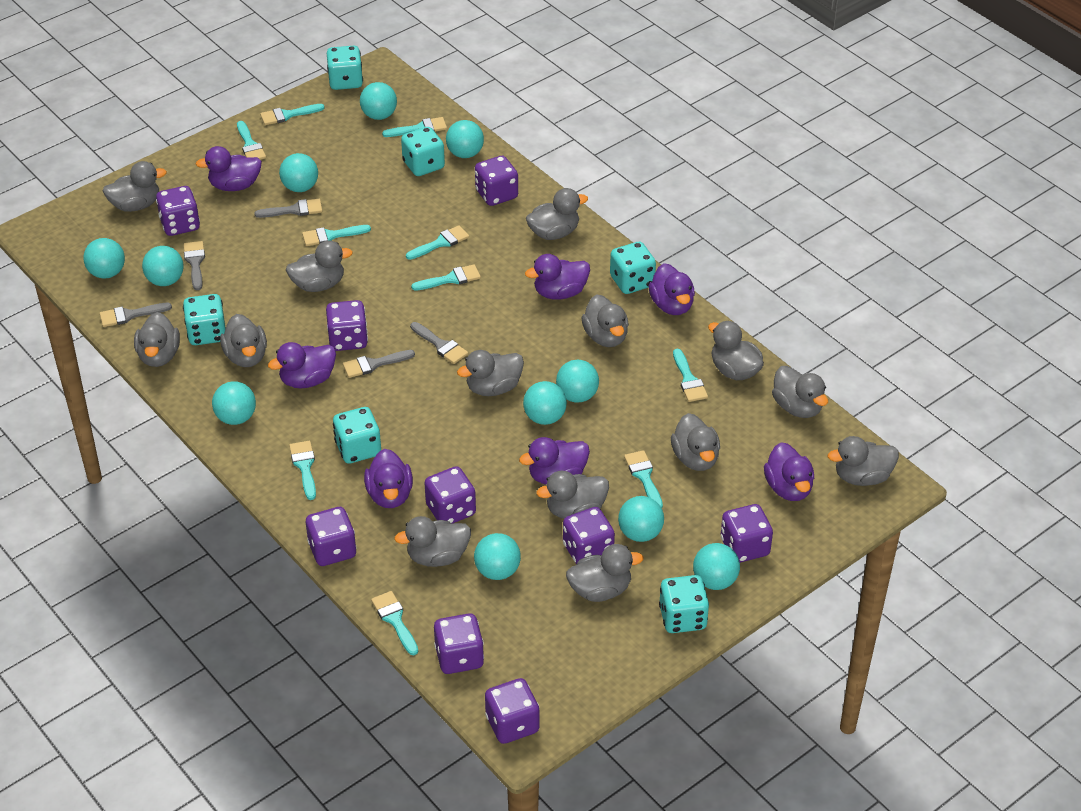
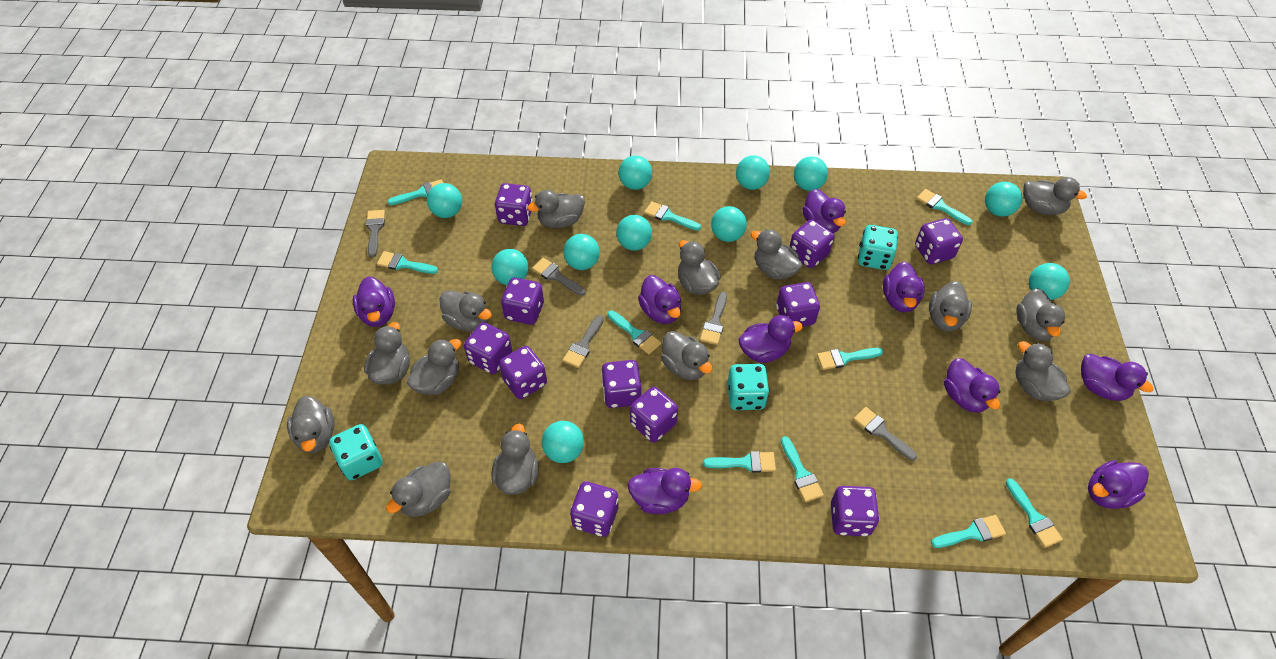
purple dice: [156,186,200,236] [306,507,357,566] [326,300,368,351] [424,466,476,524] [434,613,484,674] [475,156,518,206] [485,678,539,744] [563,507,615,564] [721,504,773,563] = 9 -> [464,322,512,374] [495,183,533,226] [499,346,547,399] [501,278,544,325] [570,481,618,537] [601,360,641,408] [630,387,678,442] [776,282,820,327] [790,220,834,268] [831,486,879,536] [915,218,963,264] = 11
purple duck: [196,146,262,191] [268,342,336,388] [364,449,413,508] [519,437,590,485] [525,254,590,300] [648,263,695,315] [764,442,814,501] = 7 -> [353,276,395,327] [628,468,702,514] [638,275,681,324] [739,315,803,363] [802,189,846,233] [883,262,925,312] [944,358,1000,413] [1081,353,1153,401] [1088,460,1149,509] = 9
turquoise dice: [183,294,226,345] [327,46,363,90] [333,407,381,464] [401,127,445,176] [610,242,656,294] [659,575,709,633] = 6 -> [329,424,383,480] [727,364,769,410] [858,225,898,270] = 3

